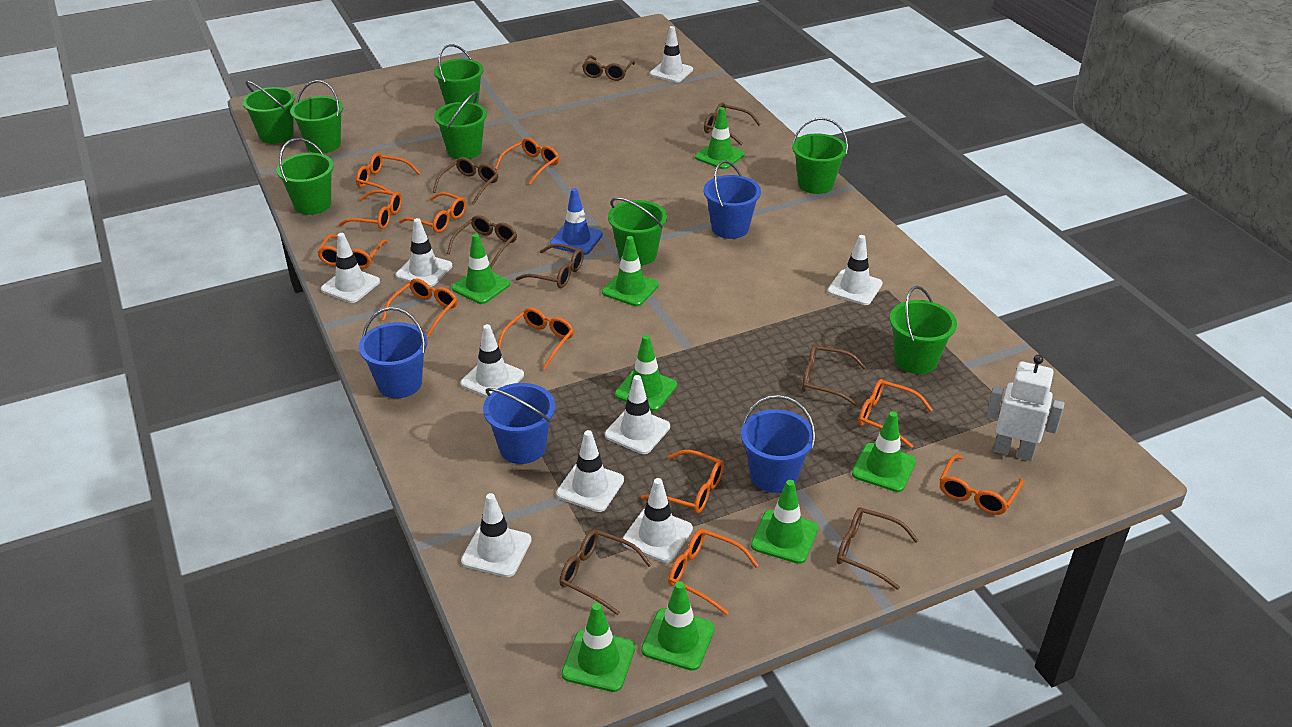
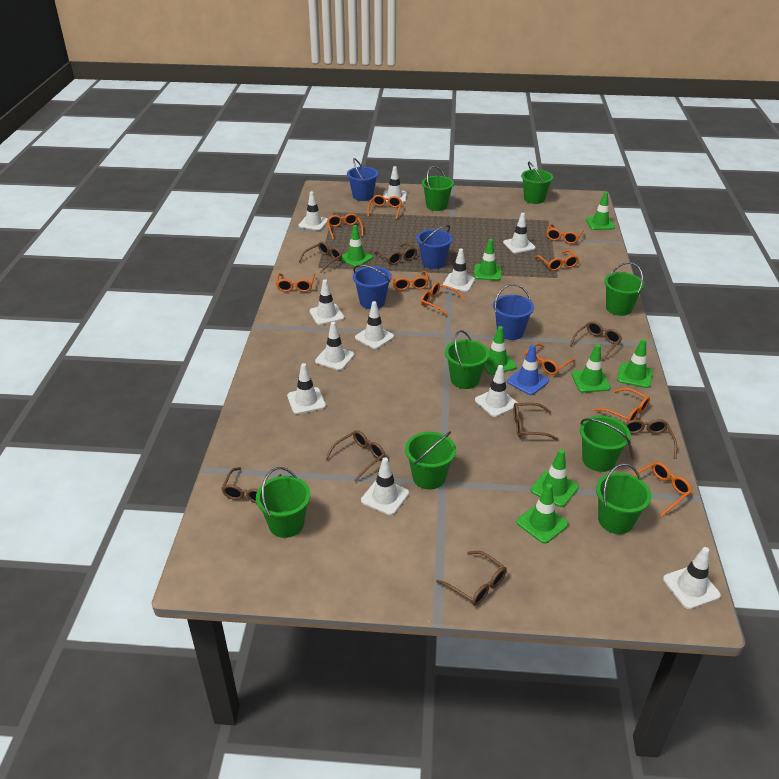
orange glasses: [317,234,388,269] [338,190,402,229] [356,153,421,192] [382,278,458,337] [399,192,467,233] [495,138,559,185] [498,307,574,369] [641,450,724,513] [668,529,759,615] [858,379,933,448] [940,455,1024,515] = 11 -> [276,273,315,292] [327,213,363,240] [367,195,402,220] [391,271,429,291] [421,282,465,317] [524,343,575,375] [534,250,579,271] [546,224,584,244] [594,388,650,422] [633,462,692,516] = 10
white robot: [986,354,1065,461] = 1 -> none = 0
white traffic cone: [321,233,380,303] [396,218,452,287] [461,324,524,397] [461,493,532,577] [556,430,624,512] [605,375,670,454] [622,478,693,563] [650,26,693,83] [827,235,883,305] = 9 -> [287,363,326,414] [298,191,328,231] [309,279,344,325] [315,322,354,370] [355,301,394,349] [361,457,409,515] [383,166,407,203] [443,249,475,292] [475,365,518,417] [503,213,536,253] [663,547,721,609] = 11

